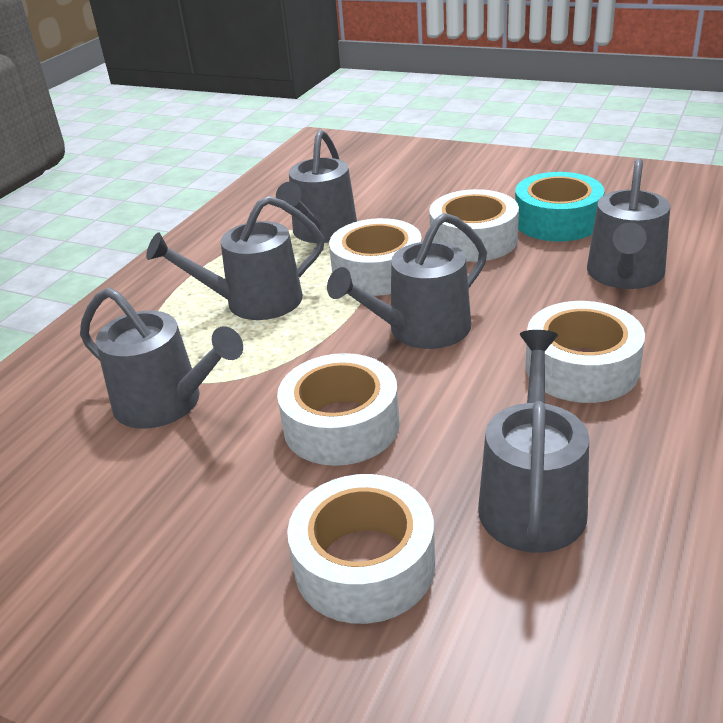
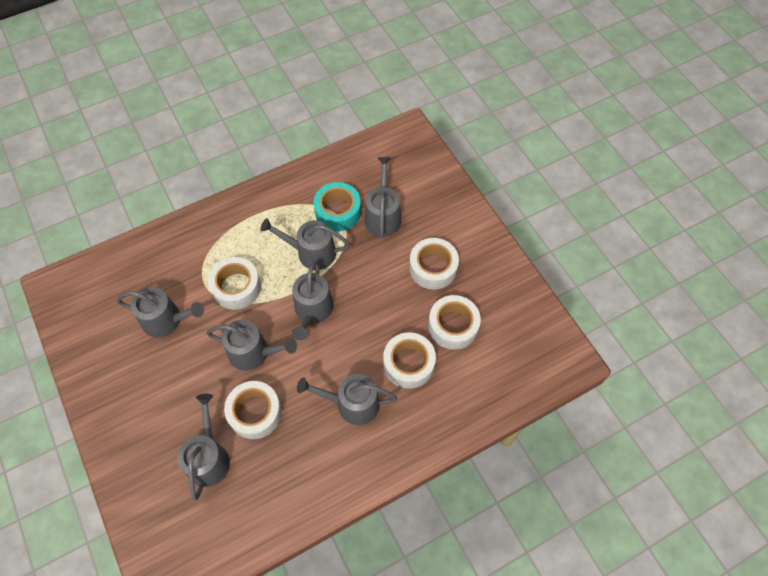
grey watering can: [80,287,243,429] [146,196,324,320] [276,130,357,243] [327,213,487,349] [478,330,589,553] [587,158,670,289] = 6 -> [117,287,204,338] [177,394,230,500] [206,320,297,371] [260,218,350,270] [292,260,334,340] [297,374,397,425] [365,157,401,238] = 7

